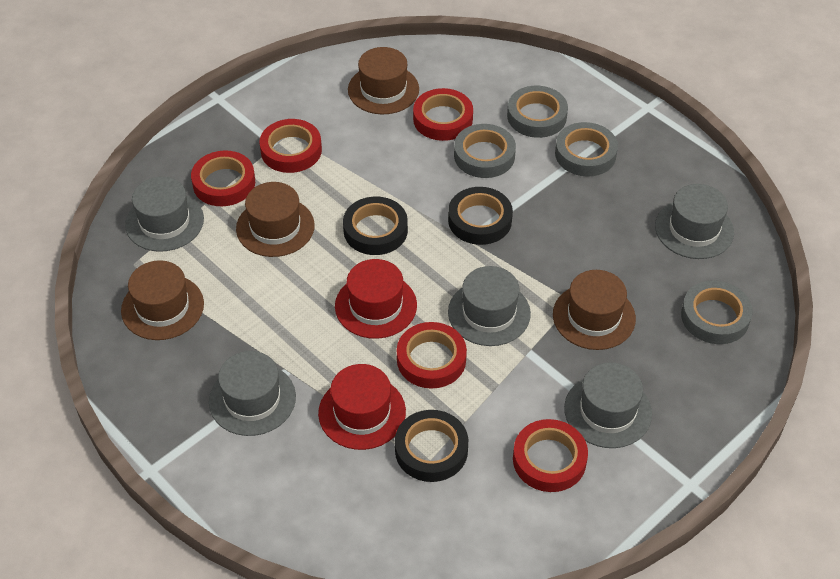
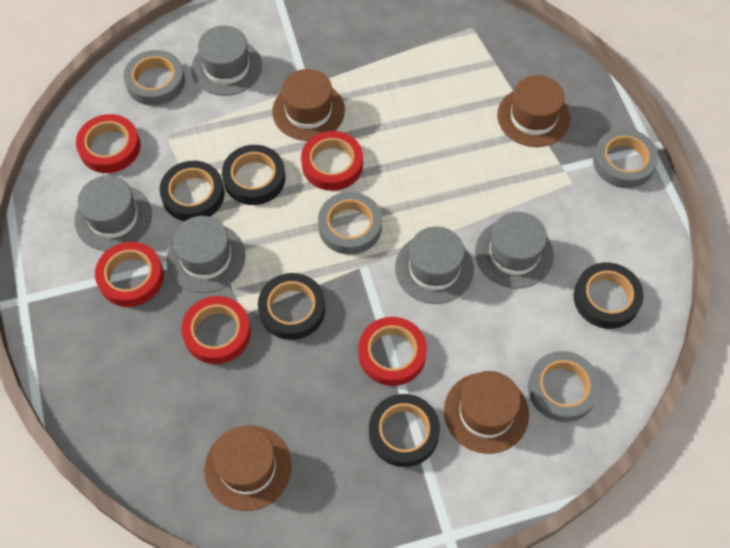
black tape: [343,197,408,255] [395,410,468,482] [448,187,513,245] = 3 -> [160,161,225,221] [222,145,285,205] [258,273,325,340] [369,394,440,467] [574,262,644,329] = 5
red hat: [318,364,406,450] [335,259,417,339] = 2 -> none = 0

